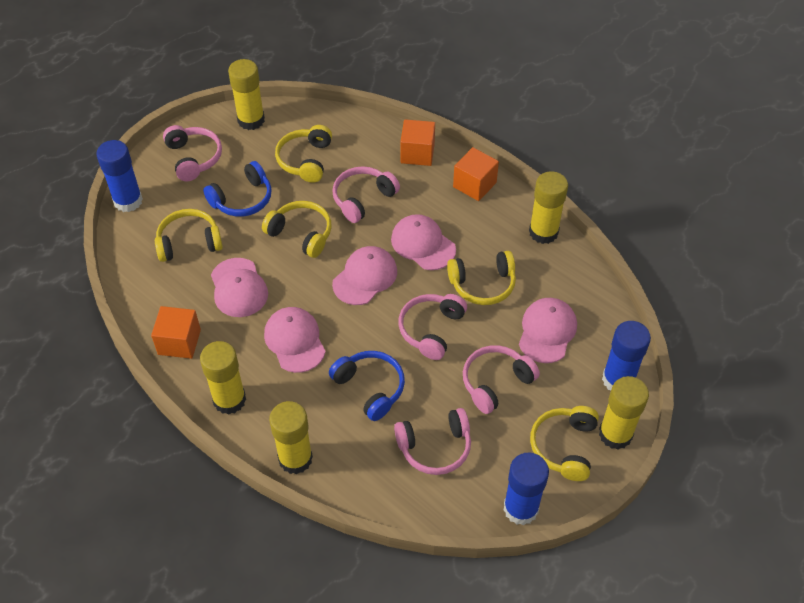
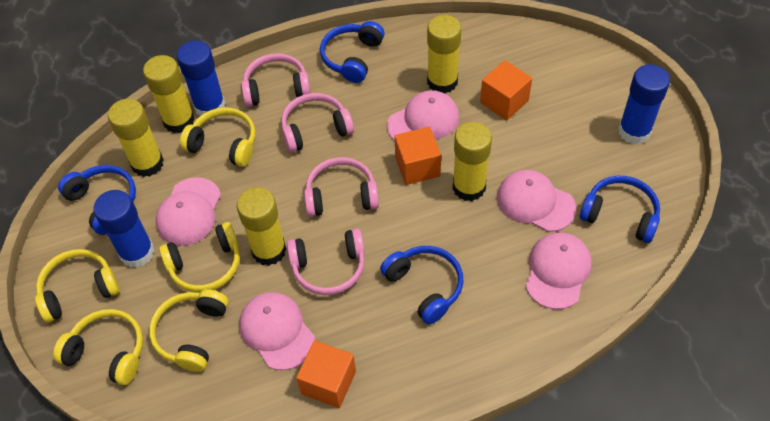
blue headphones: [203,161,272,217] [329,351,405,421] = 2 -> [58,165,136,235] [320,21,384,83] [380,246,463,324] [580,176,660,243] = 4
pink headphones: [163,125,222,181] [332,166,400,223] [394,408,471,475] [398,294,467,360] [463,345,540,414] = 5 -> [241,53,310,107] [281,93,354,152] [287,229,365,295] [304,157,379,217] = 4

